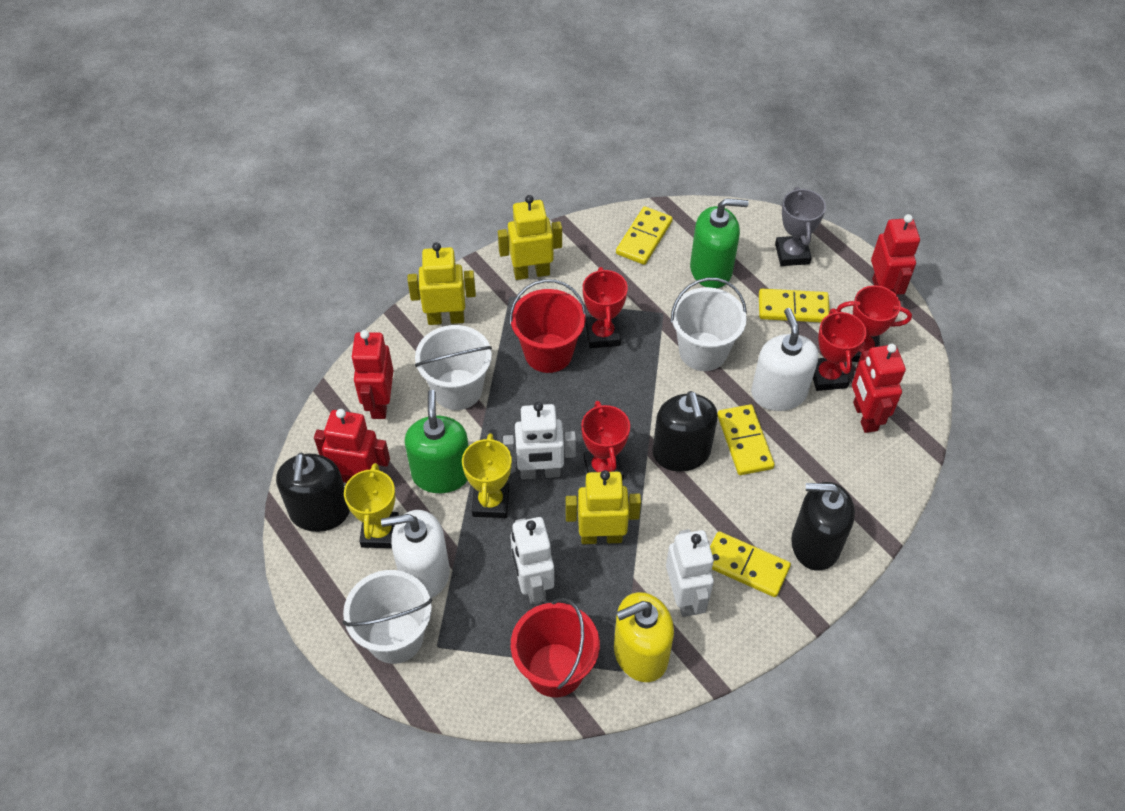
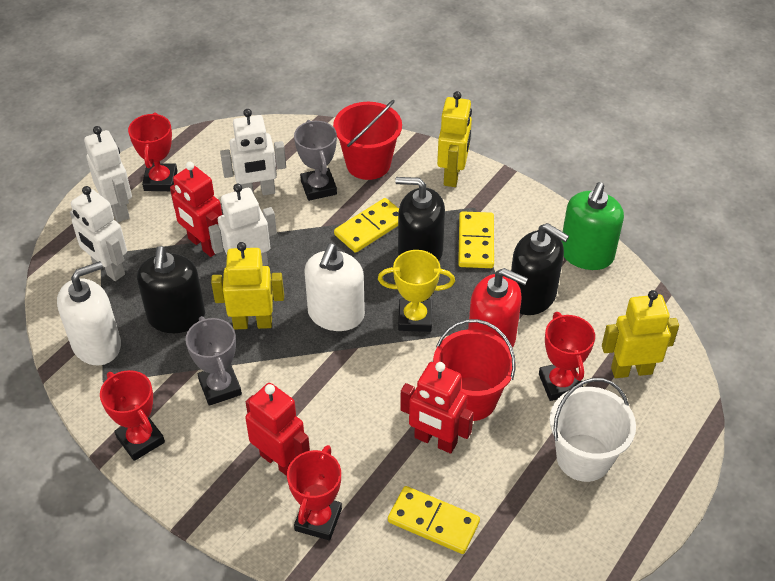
green soap dispenser: [405,390,468,493] [690,198,748,288] = 2 -> [561,182,624,270] = 1
grey trophy: [775,187,826,266] = 1 -> [185,316,242,406] [294,120,337,201] = 2
red robot: [314,409,390,483] [351,330,393,419] [852,344,906,433] [871,214,920,295] = 4 -> [170,162,222,257] [245,383,310,476] [400,362,474,454] = 3
red soap dispenser: none = 0 -> [468,268,528,348] = 1
white bucket: [343,570,432,664] [415,325,492,410] [671,278,747,371] = 3 -> [550,378,636,482] = 1
white robot: [503,402,576,479] [510,517,554,604] [666,529,714,617] = 3 -> [70,186,127,281] [84,126,132,222] [208,184,277,266] [220,109,286,195] = 4
yellow domino: [616,206,673,265] [710,531,791,597] [718,404,775,475] [759,289,830,322] = 4 -> [334,198,399,253] [388,486,480,554] [458,211,494,268] = 3
yellow soap dispenser: [614,592,674,682] = 1 -> none = 0
yellow trophy: [344,463,399,548] [462,433,512,518] = 2 -> [378,250,455,332] = 1

